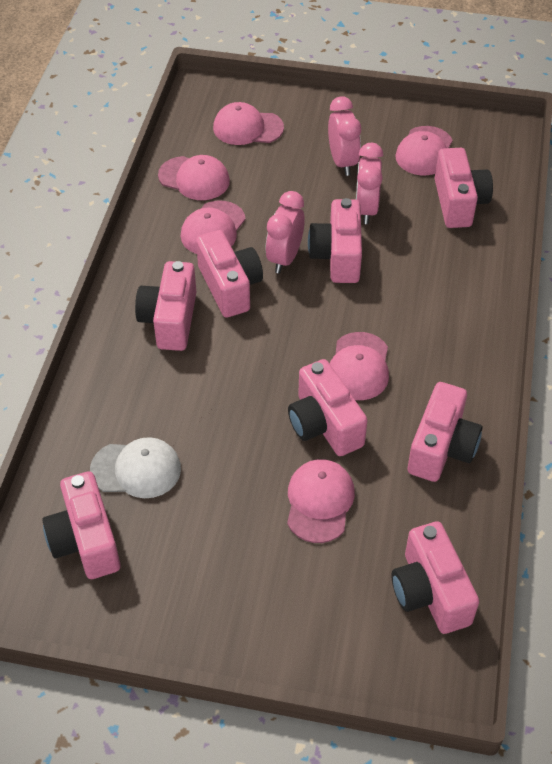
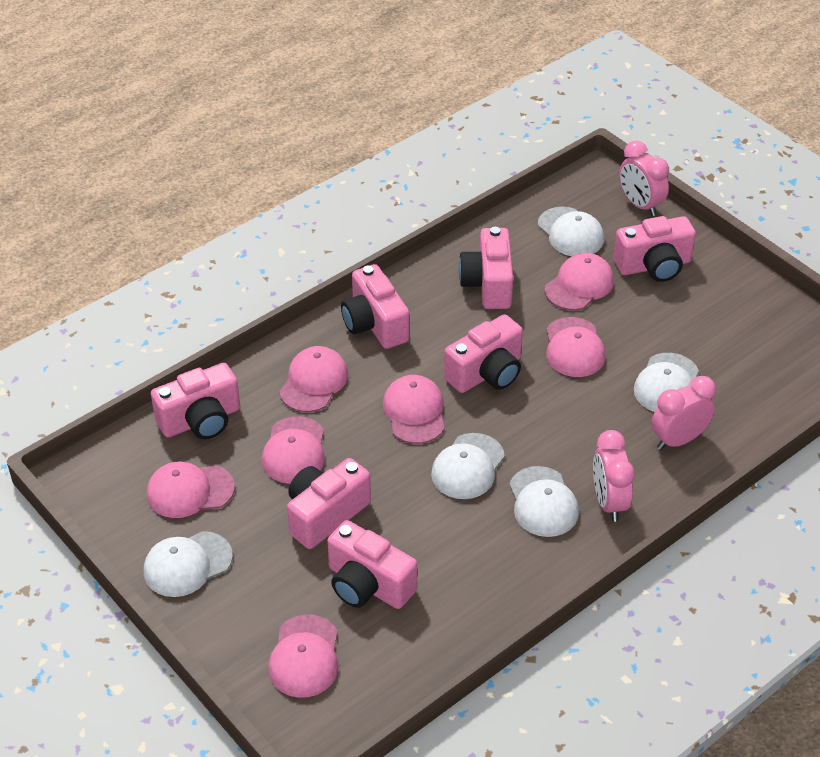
pink camera: [42,471,120,579] [135,261,196,351] [196,230,263,318] [288,359,368,456] [308,198,362,283] [391,521,479,634] [408,382,483,482] [434,148,493,228] = 8 -> [151,363,240,439] [287,458,371,549] [327,520,417,609] [341,264,409,349] [444,314,523,393] [458,227,513,309] [613,216,696,282] = 7
pink cap: [158,155,230,200] [181,201,246,254] [213,102,284,145] [287,459,355,543] [330,332,389,400] [395,126,452,175] = 6 -> [147,462,235,518] [262,416,325,484] [268,614,338,698] [279,346,348,412] [383,375,445,444] [545,253,614,310] [546,317,606,377] = 7
white cap: [90,437,181,498] = 1 -> [144,531,233,597] [431,433,505,499] [509,466,579,537] [538,207,604,256] [634,353,699,412] = 5

